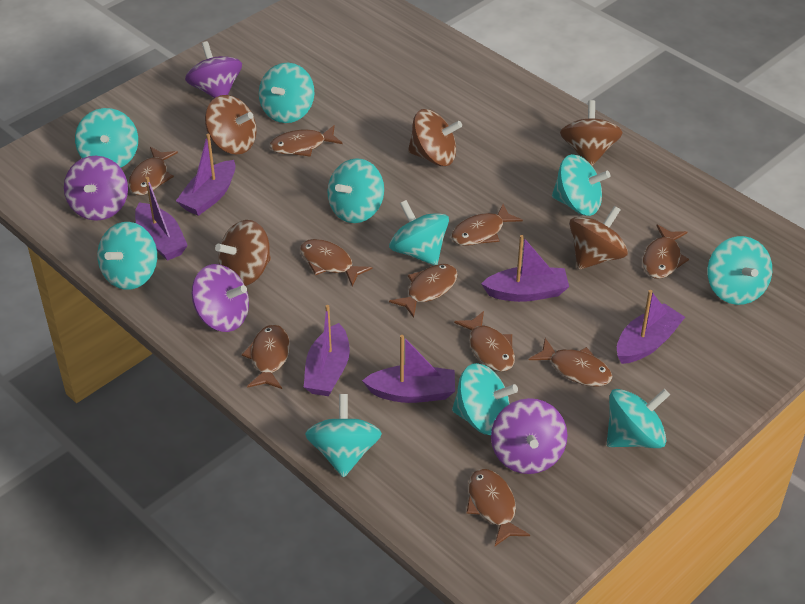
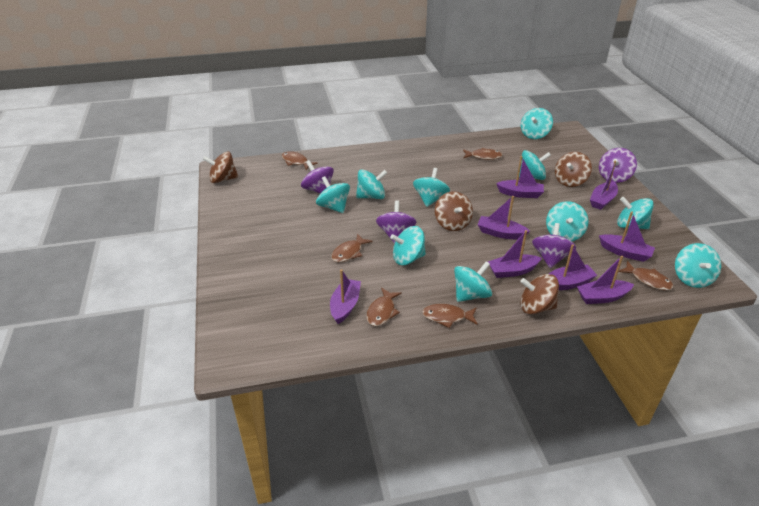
brown fish: [128,147,178,195] [242,325,290,389] [270,125,342,157] [300,239,373,286] [389,264,458,318] [451,204,523,246] [454,311,515,372] [467,469,530,546] [529,338,613,386] [643,224,689,279] = 10 -> [282,151,318,170] [331,234,373,262] [366,288,402,326] [422,304,478,328] [463,148,502,160] [618,261,673,291] = 6
brown spinning top: [205,95,257,154] [215,220,271,286] [408,109,462,166] [560,100,622,166] [569,206,628,270] = 5 -> [203,152,238,183] [435,191,473,231] [520,274,559,314] [555,152,592,187] = 4
purple boat: [135,177,188,261] [176,133,236,216] [304,305,350,396] [362,335,455,403] [481,235,569,302] [617,290,685,364] = 6 -> [330,269,361,324] [477,196,530,239] [488,230,541,278] [496,156,544,198] [549,244,597,290] [577,256,634,304] [590,161,618,210] [599,211,655,262] = 8

